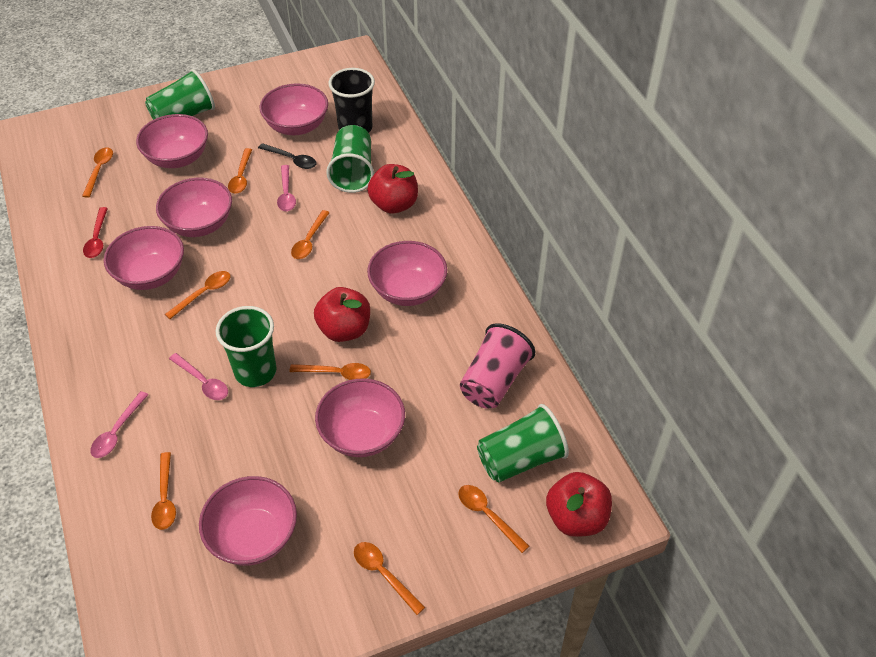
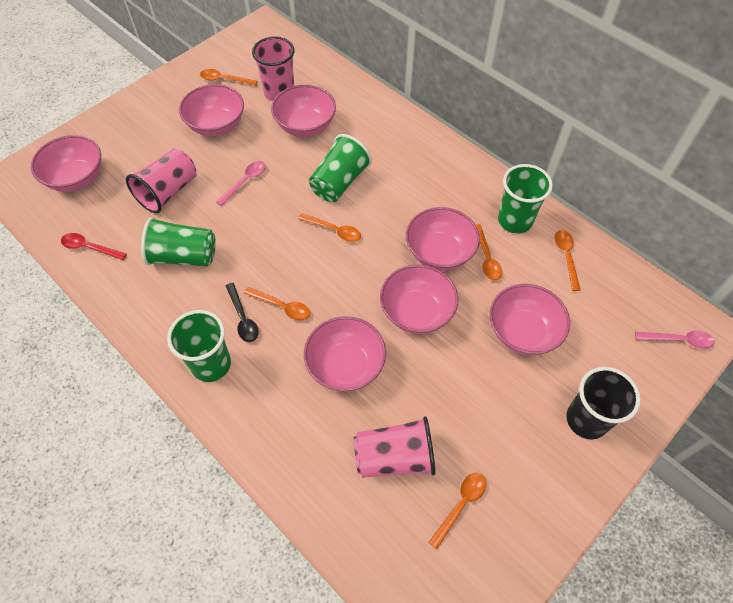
orange spoon: [82,147,113,198] [151,452,176,530] [165,271,230,319] [228,148,252,194] [289,363,371,380] [291,210,330,259] [354,542,425,615] [458,485,529,553] = 8 -> [200,69,258,86] [244,287,310,320] [298,213,361,242] [428,473,486,550] [476,224,502,280] [555,230,580,291] = 6
pink cup: [460,323,535,409] = 1 -> [126,149,196,213] [252,36,294,101] [354,416,435,478] = 3
pink spoon: [91,391,148,458] [169,353,228,400] [277,165,296,211] = 3 -> [216,161,266,206] [635,331,714,349] = 2
red apple: [314,287,370,342] [367,164,418,214] [546,472,612,537] = 3 -> none = 0

